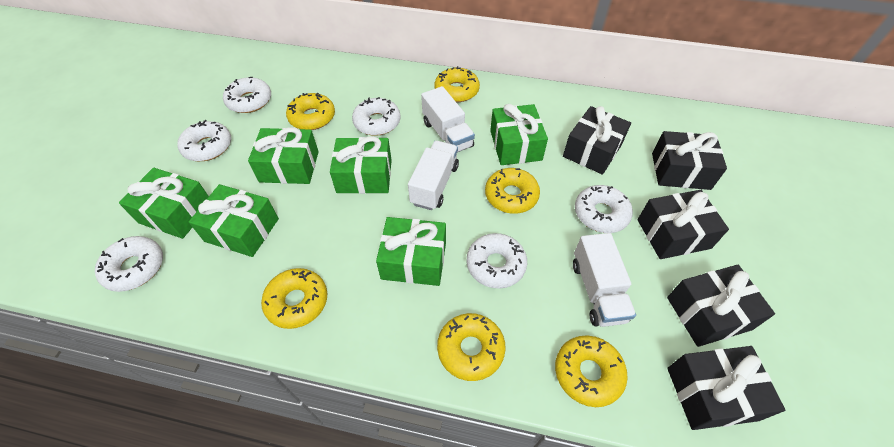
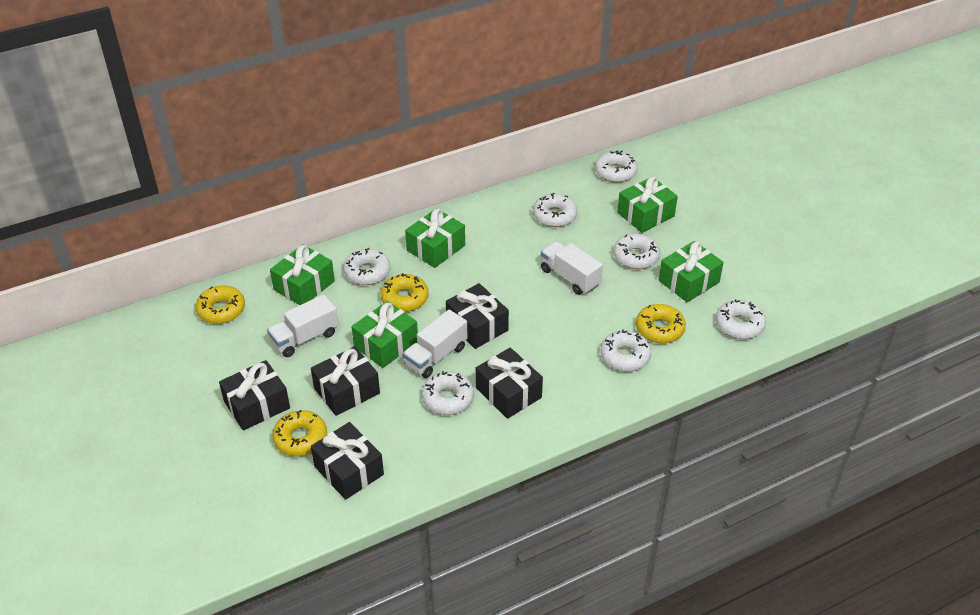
green gift: [119,168,209,239] [189,184,279,257] [248,127,319,184] [330,136,392,194] [376,217,446,286] [490,104,548,165] = 6 -> [270,244,335,305] [351,301,418,368] [405,208,465,268] [617,176,678,233] [659,241,724,302] = 5
white donut: [95,236,163,292] [177,120,231,161] [223,77,271,113] [352,97,401,136] [467,233,527,289] [575,185,633,233] = 6 -> [343,248,390,285] [422,371,474,415] [533,193,578,227] [595,150,638,183] [600,330,651,372] [613,234,660,269] [716,299,766,339] = 7
yellow donut: [261,268,327,329] [286,93,335,130] [434,66,480,102] [437,313,506,381] [485,168,540,214] [555,336,628,407] = 6 -> [195,285,245,324] [272,410,327,456] [380,273,429,312] [636,304,686,343] = 4

